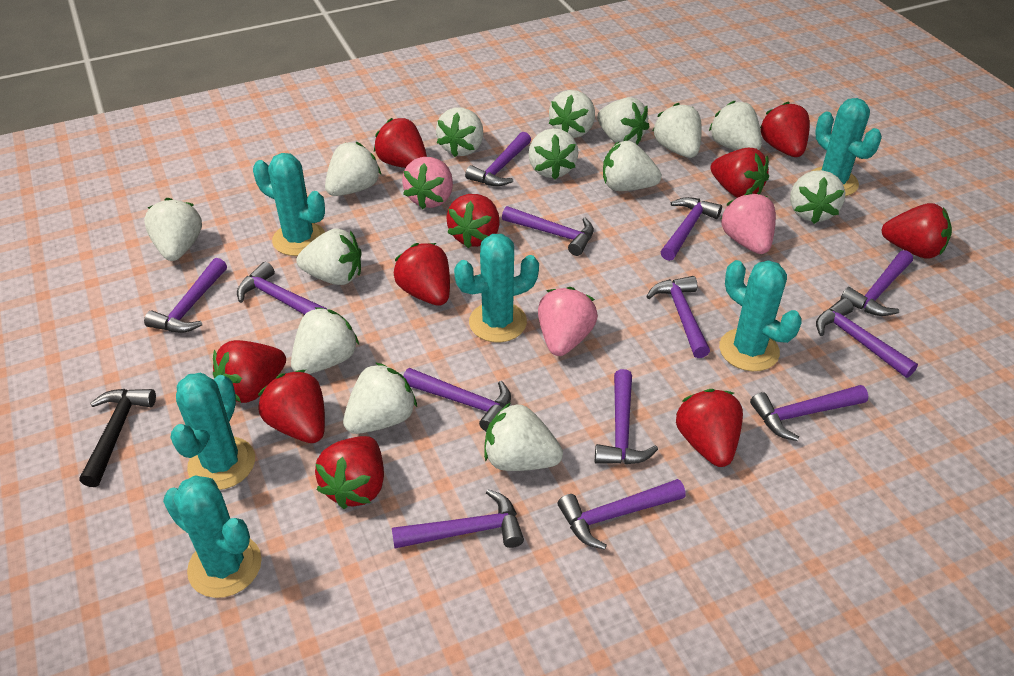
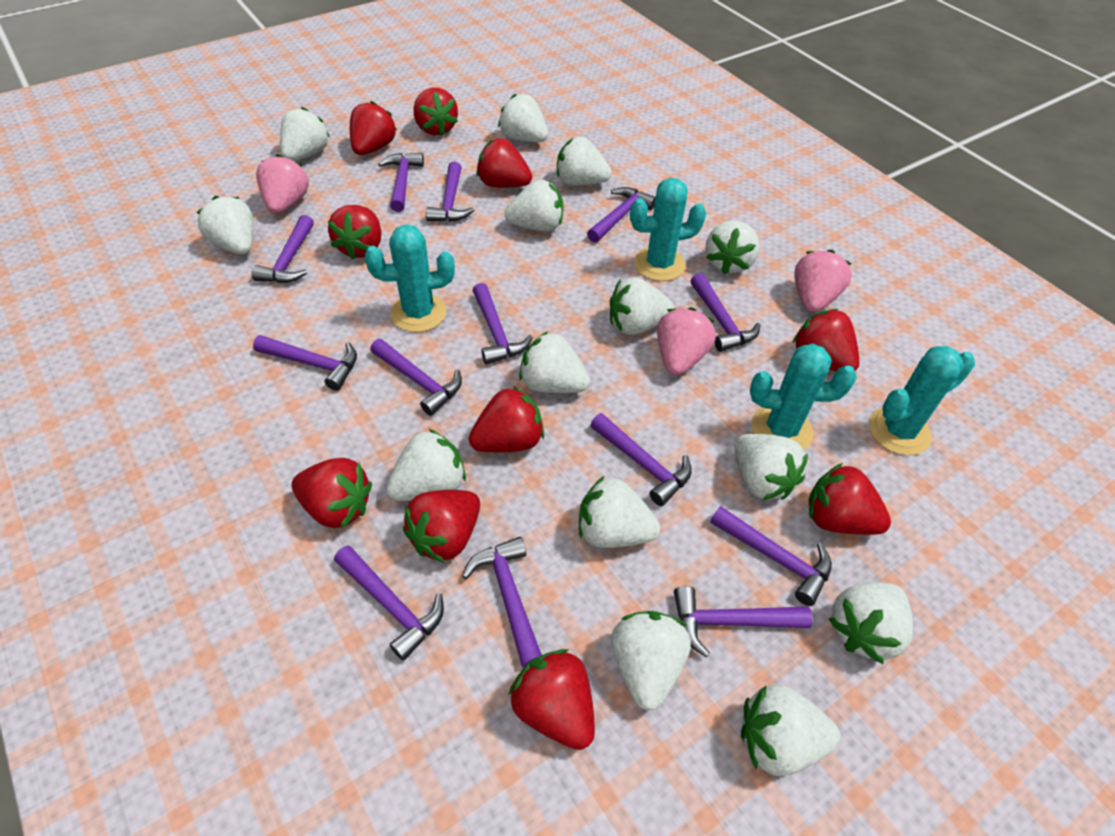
black hammer: [80,389,156,487] = 1 -> none = 0
turquoise cactus: [163,475,262,598] [170,373,255,490] [253,153,325,256] [454,234,539,342] [719,260,802,371] [812,98,882,196] = 6 -> [365,225,455,332] [630,178,706,281] [750,343,857,450] [869,346,975,455] = 4

